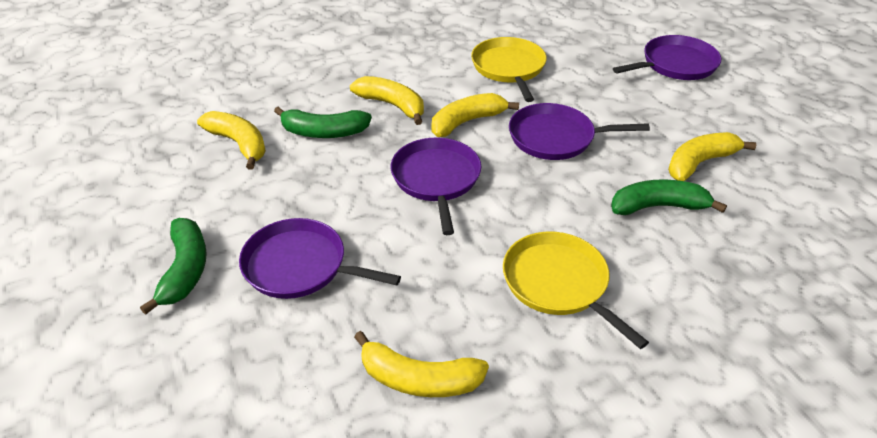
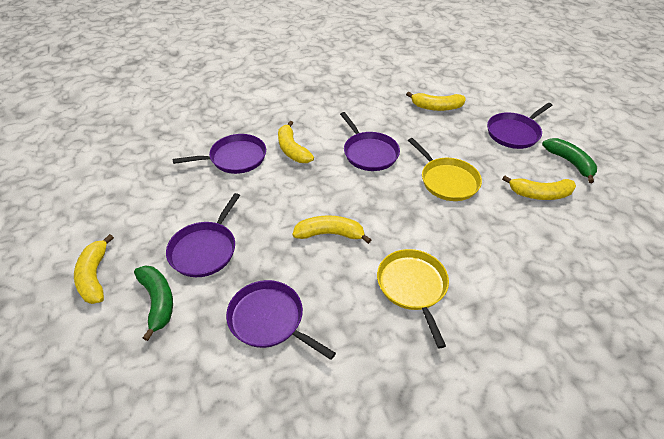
green banana: [140,218,207,315] [274,107,372,138] [611,179,727,215] = 3 -> [134,265,173,341] [542,138,597,183] = 2
purple pan: [239,218,401,299] [390,138,481,235] [509,103,650,160] [613,35,721,80] = 4 -> [166,193,240,277] [173,134,266,174] [226,280,336,360] [340,112,400,171] [487,103,552,149] = 5

